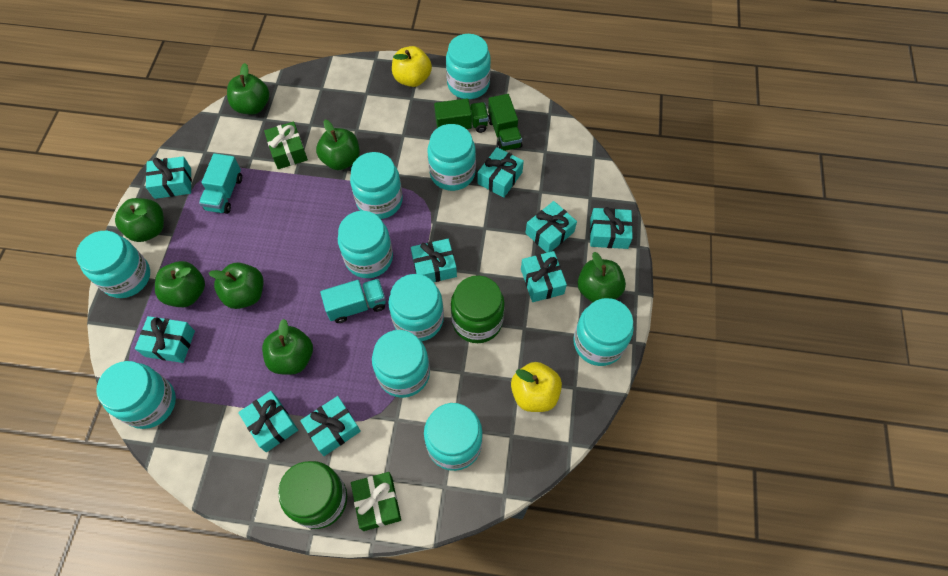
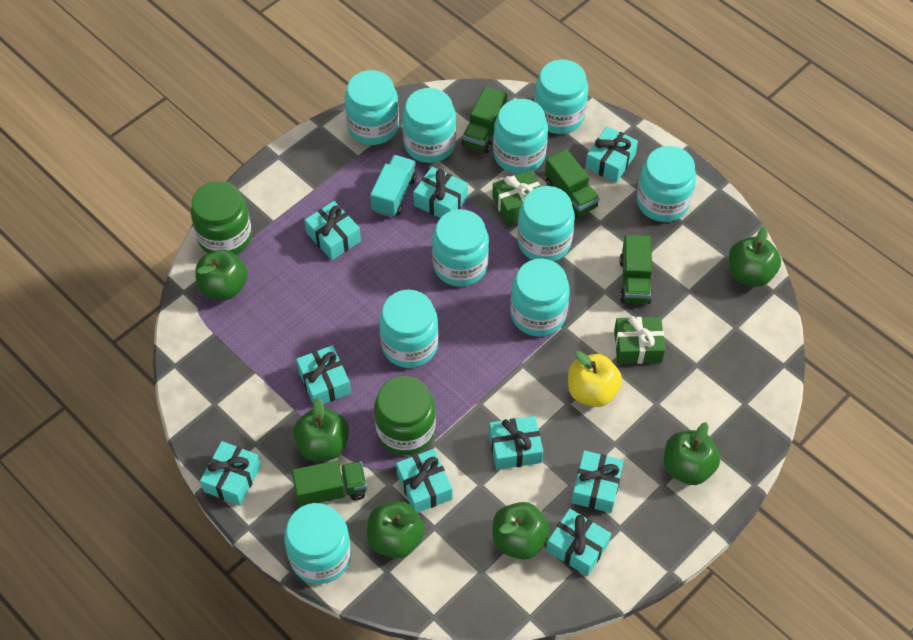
green apple: [115,198,164,242] [155,261,205,307] [209,263,263,309] [227,63,269,115] [262,319,313,375] [316,120,360,170] [578,252,626,302] = 7 -> [195,250,248,300] [293,397,349,461] [367,501,424,559] [493,502,550,560] [664,422,720,485] [729,226,781,287] = 6
green truck: [434,98,489,133] [488,94,523,151] = 2 -> [292,461,367,507] [462,86,507,153] [545,149,599,218] [619,235,652,304] = 4
turquoise truck: [199,153,242,214] [320,279,386,323] = 2 -> [370,155,417,217] = 1
yellow apple: [392,46,432,87] [511,362,562,412] = 2 -> [568,351,622,407] = 1

